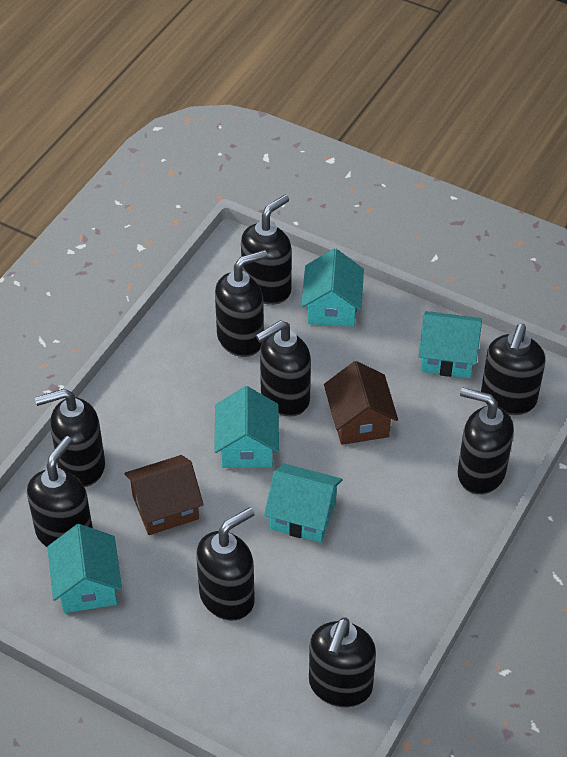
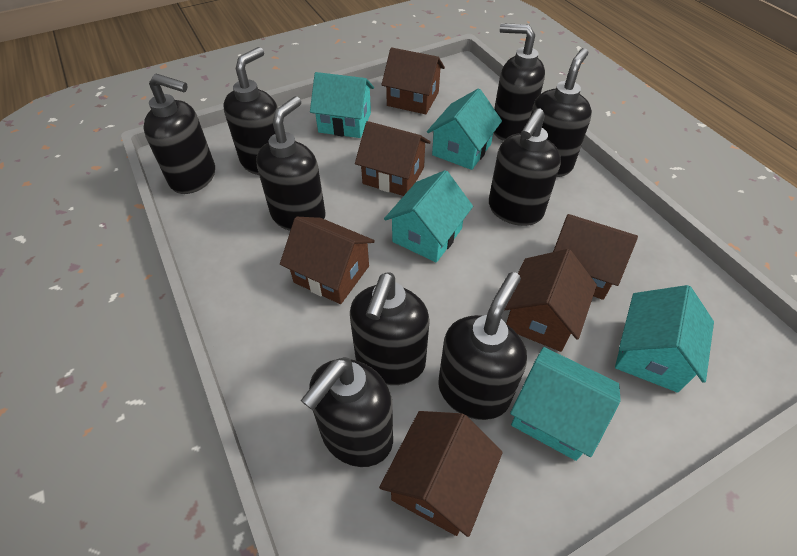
brown house: [124,455,204,535] [324,361,398,445] = 2 -> [280,217,375,304] [355,121,431,196] [379,411,503,537] [381,47,445,114] [504,249,597,352] [553,214,638,300] = 6

